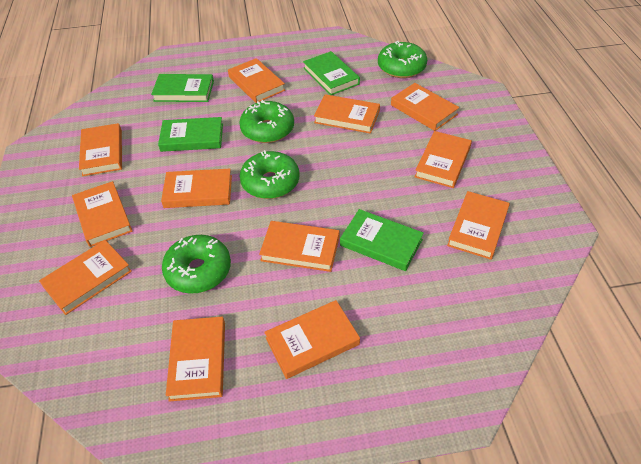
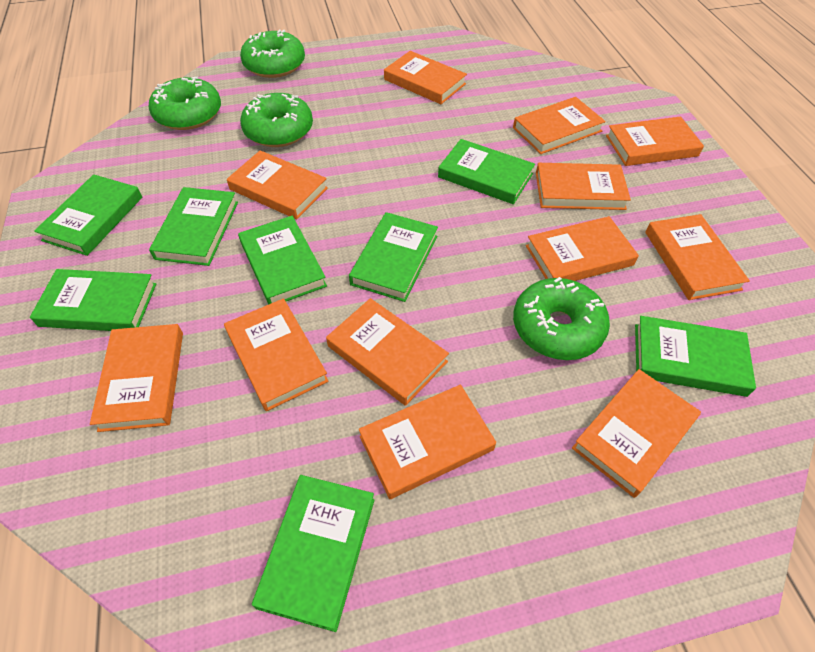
green book: [151,74,214,102] [158,117,223,152] [303,51,360,95] [340,209,424,271] = 4 -> [30,269,156,331] [34,174,142,256] [149,187,238,266] [238,216,327,305] [252,475,375,632] [349,212,438,302] [438,139,535,204] [635,316,756,397] = 8

